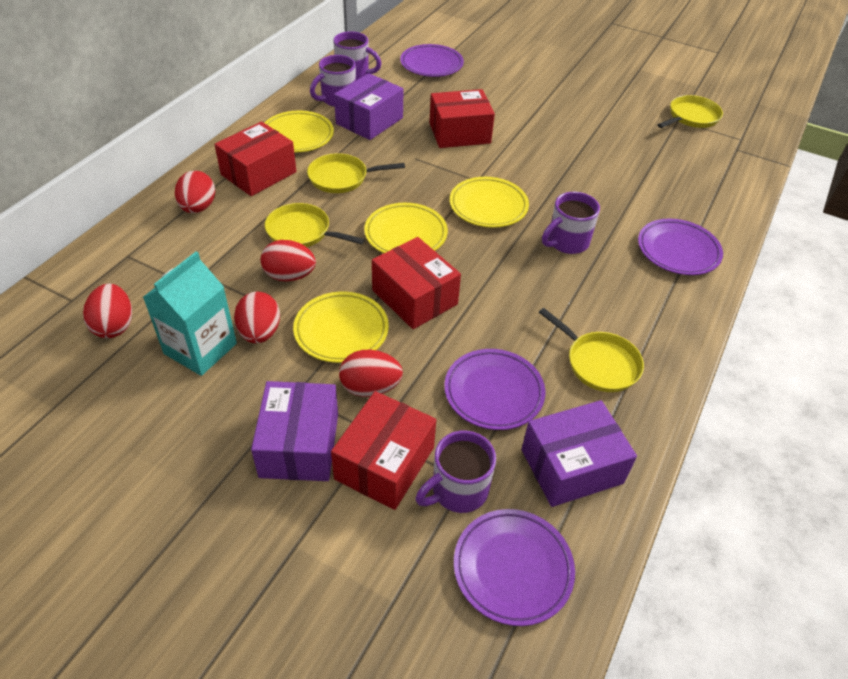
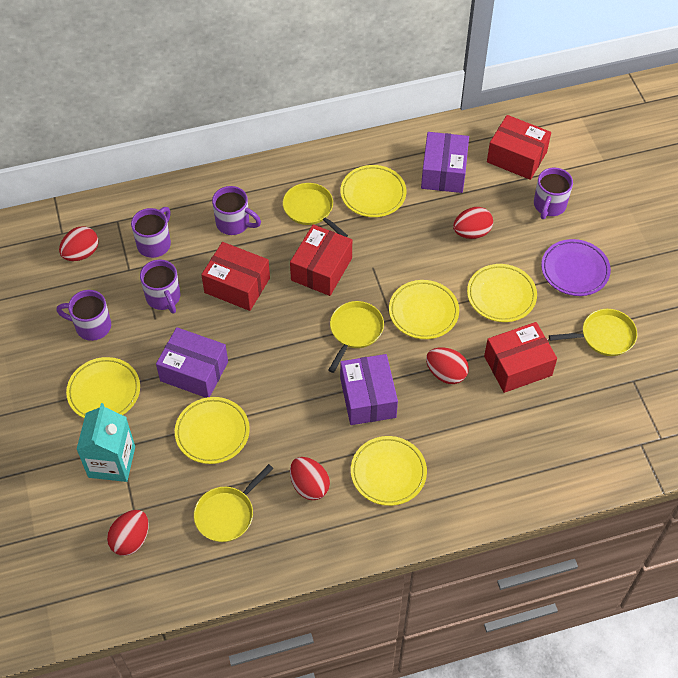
purple mug: [310,55,356,107] [333,31,382,80] [415,431,496,513] [542,192,600,254] = 4 -> [56,290,111,341] [131,207,171,258] [140,259,181,314] [212,186,261,235] [534,168,573,219] = 5
purple plate: [400,44,464,77] [444,349,545,430] [454,509,575,626] [638,219,723,275] = 4 -> [541,239,611,296] = 1
yellow plate: [265,110,334,153] [293,292,389,363] [364,203,448,253] [450,177,529,228] = 4 -> [66,357,140,418] [175,397,250,464] [341,165,406,217] [351,436,427,506] [389,280,459,339] [467,264,537,322] = 6

